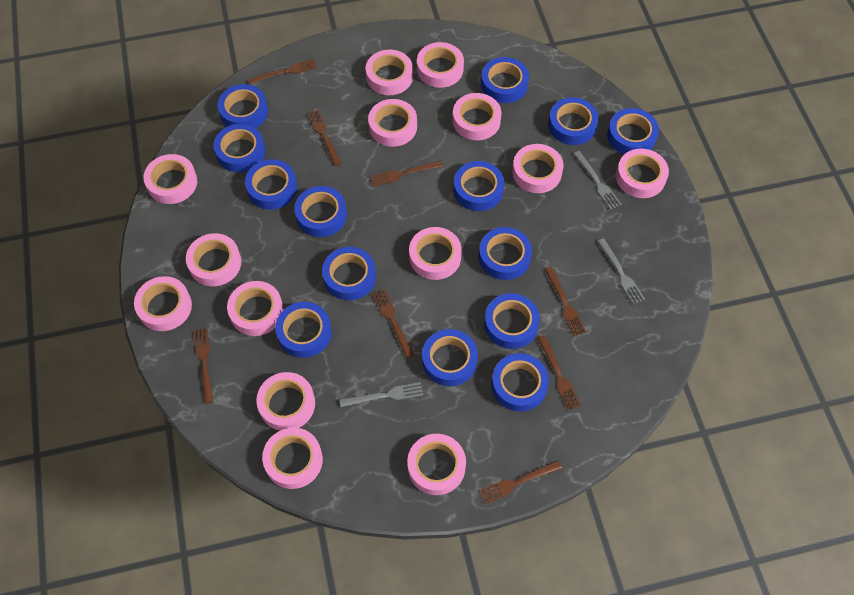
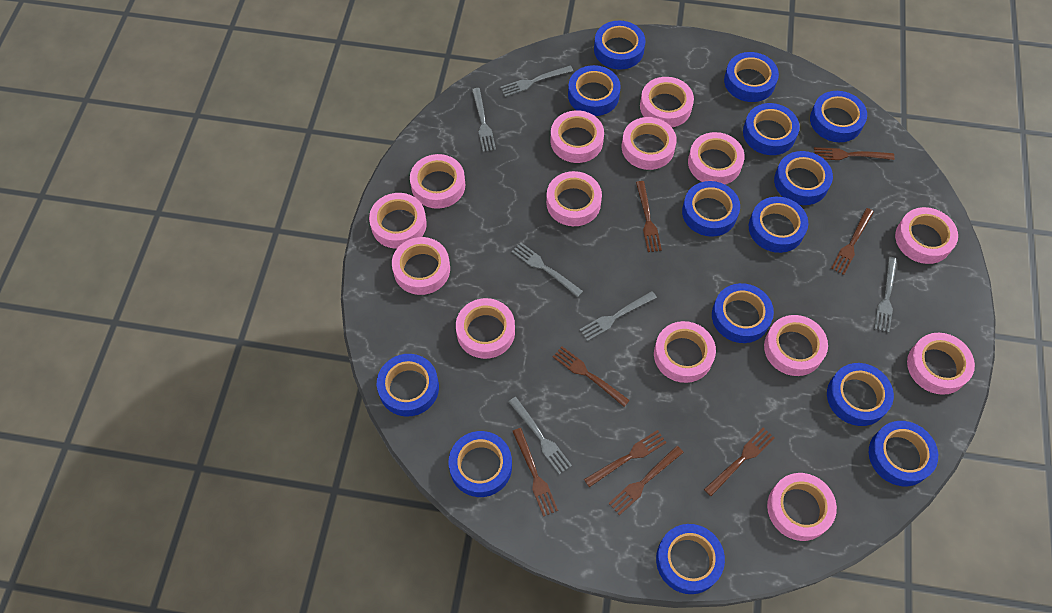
grey fork: [340,382,423,407] [573,151,621,210] [597,238,645,305] = 3 -> [472,88,496,152] [500,65,573,97] [509,397,572,475] [512,242,583,297] [579,291,657,341] [874,257,897,333] = 6

